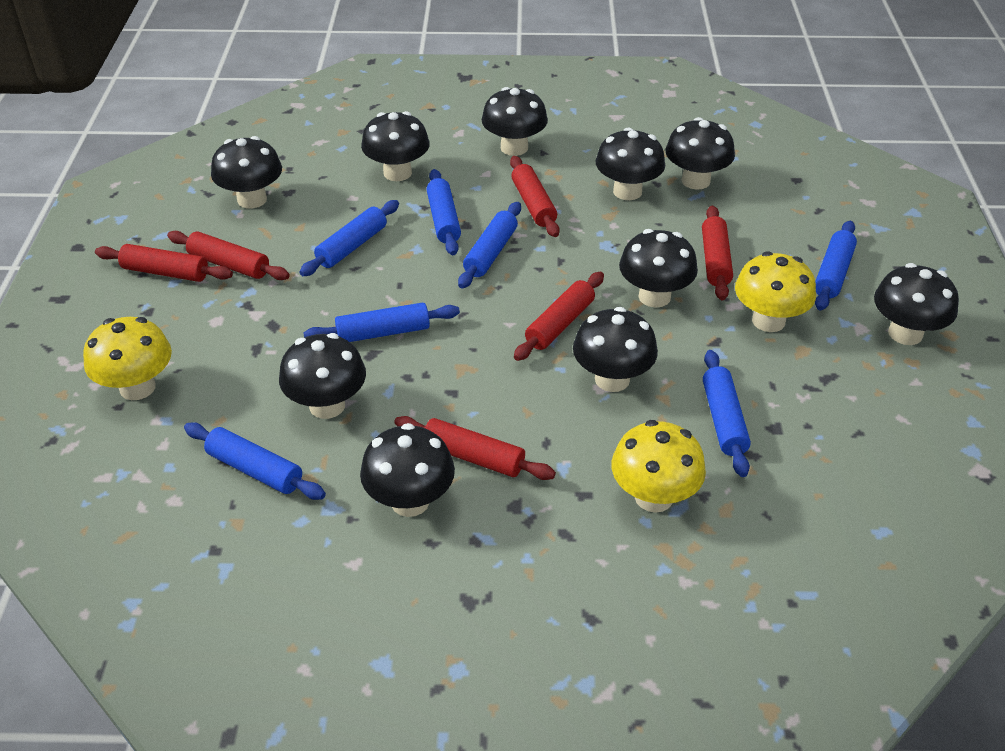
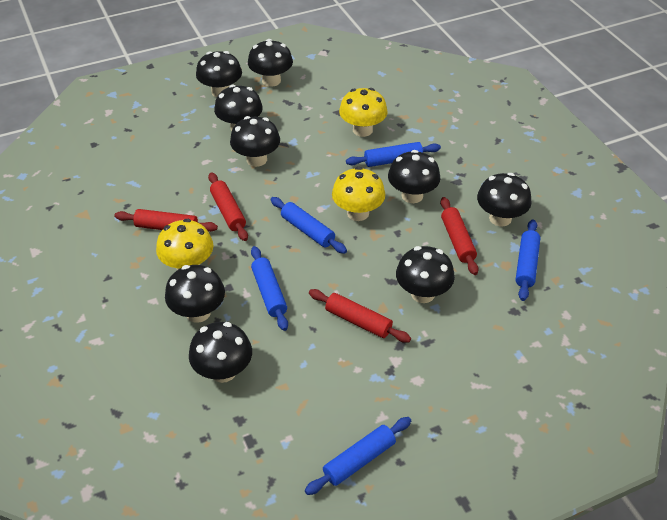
black mushroom: [211,136,282,209] [279,333,366,419] [360,423,455,517] [361,111,430,181] [482,87,548,156] [573,307,658,392] [596,127,665,200] [619,229,698,308] [666,117,735,190] [874,263,959,345] = 10 -> [165,265,225,323] [189,322,252,383] [196,51,242,98] [214,85,263,131] [230,116,280,167] [248,39,293,87] [388,150,440,203] [396,246,455,303] [477,173,532,227] = 9
blue rolling pin: [184,422,326,500] [299,200,399,276] [304,302,460,342] [426,169,461,255] [458,202,521,289] [703,350,751,477] [815,221,857,311] = 7 -> [251,246,288,331] [271,197,347,254] [305,417,411,495] [346,142,441,167] [515,219,540,301] = 5
red rolling pin: [95,244,233,282] [167,231,290,280] [394,416,556,480] [510,156,560,237] [514,272,604,361] [702,206,733,300] = 6 -> [114,209,218,232] [208,172,248,241] [309,289,411,343] [440,197,479,275] = 4

